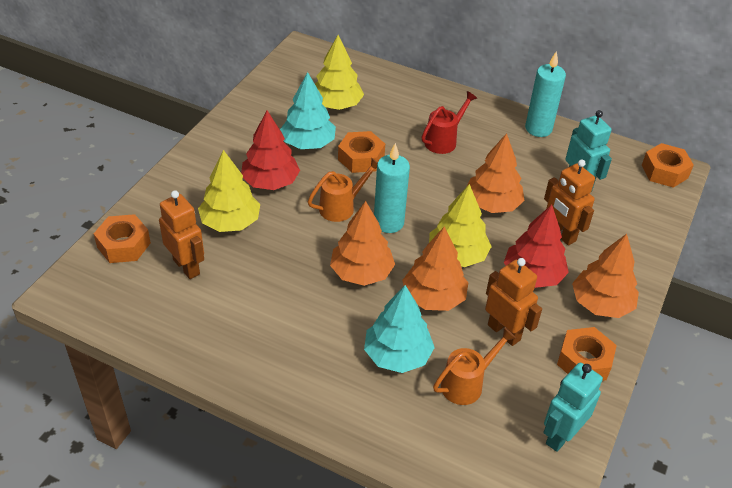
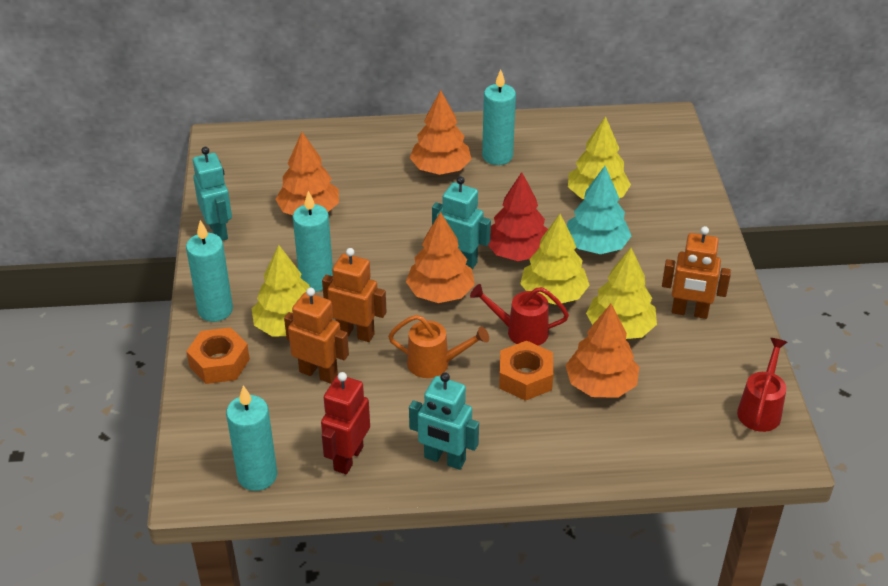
orange nut: [94,214,151,263] [338,131,385,173] [557,327,617,381] [642,143,694,188] = 4 -> [186,327,250,384] [499,341,553,401] = 2
orange watering can: [308,158,378,222] [433,327,517,405] = 2 -> [388,315,489,378] = 1
red robot: none = 0 -> [321,372,370,474] = 1
red tree: [241,111,300,190] [504,205,569,288] = 2 -> [488,172,548,261] = 1
red watering can: [422,91,477,154] = 1 -> [470,284,569,346] [737,338,787,432] = 2
turquoise candle: [374,143,410,233] [525,51,566,137] = 2 -> [186,220,233,322] [226,385,277,491] [293,191,333,292] [482,69,516,165] = 4
turquoise robot: [543,362,603,452] [565,110,612,192] = 2 -> [193,147,232,241] [409,373,479,470] [432,176,491,269] = 3
turquoise tree: [280,72,336,149] [364,285,435,373] = 2 -> [567,166,631,254] = 1
yellow tree: [198,150,260,232] [315,35,364,110] [429,184,492,267] = 3 -> [252,245,310,337] [520,214,590,305] [568,116,631,199] [586,248,657,339] = 4

